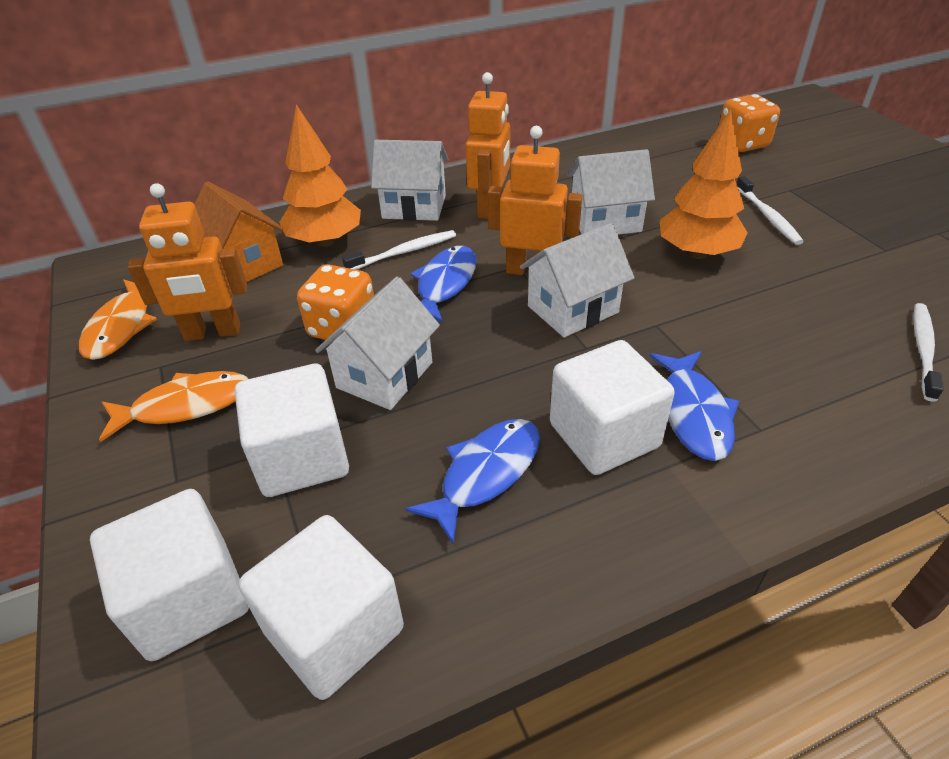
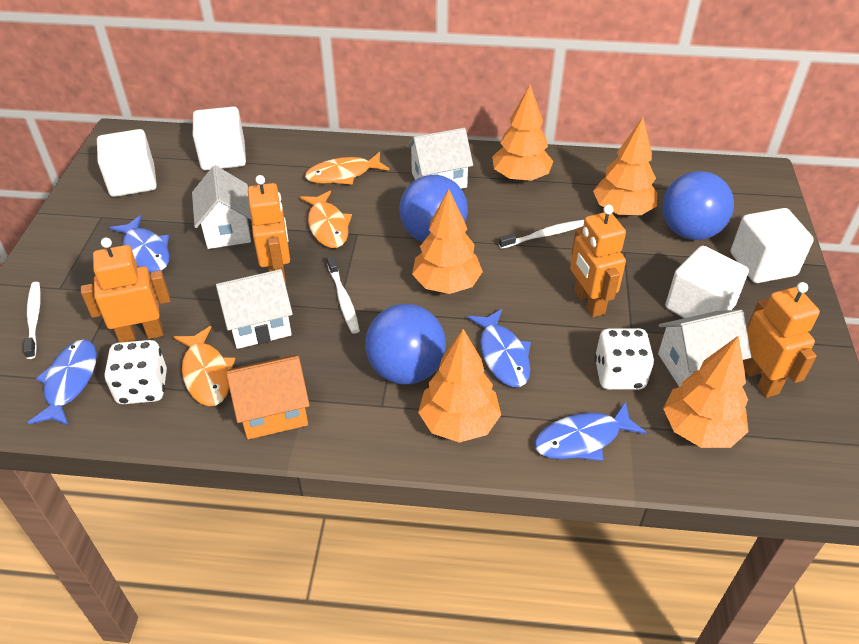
blue ball: none = 0 -> [365,304,446,384] [399,175,468,242] [662,171,734,240] = 3
blue fish: [406,419,540,544] [410,246,477,323] [650,351,739,461] = 3 -> [28,340,97,426] [110,215,170,272] [467,309,531,387] [534,401,647,461] = 4
orange dice: [297,264,374,340] [719,94,780,152] = 2 -> none = 0
orange fish: [79,279,157,360] [99,371,248,442] = 2 -> [174,326,235,406] [300,190,352,248] [305,152,390,185] = 3
orange robot: [128,183,247,341] [466,72,510,219] [488,126,582,275] = 3 -> [81,238,170,343] [248,175,290,284] [570,205,626,317] [743,282,820,398] = 4
orange tree: [280,105,361,247] [660,109,748,259] = 2 -> [412,189,483,294] [418,329,501,443] [492,85,553,182] [593,117,657,216] [663,335,749,448] = 5
white dice: none = 0 -> [104,340,167,404] [594,328,654,390] = 2

